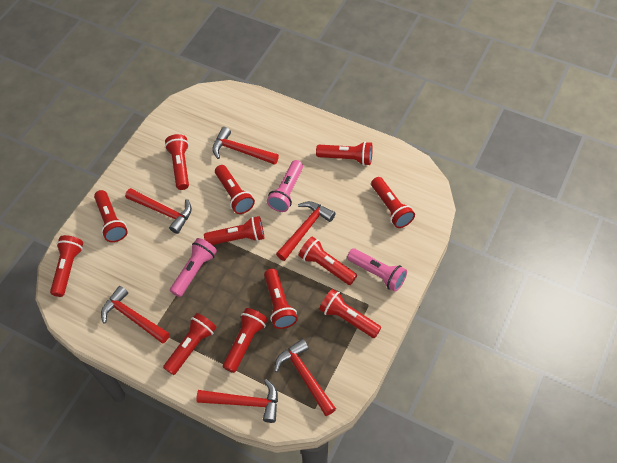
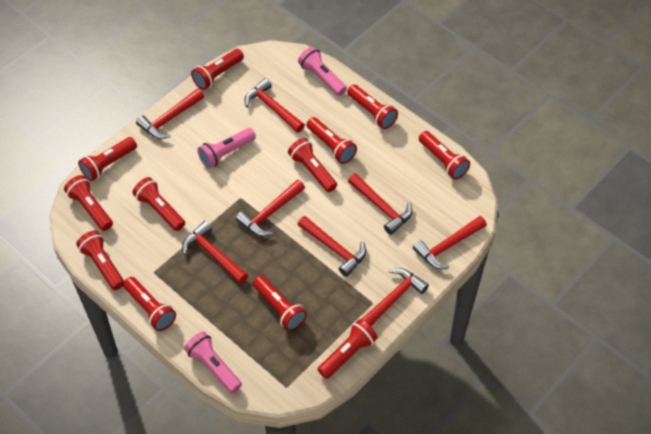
red hammer: [101,286,170,343] [125,188,192,234] [196,379,278,423] [212,127,279,165] [274,339,336,416] [276,201,336,261] = 6 -> [136,88,204,139] [182,221,248,284] [236,179,305,236] [244,78,305,133] [297,216,366,277] [348,173,412,235] [361,268,429,327] [413,216,487,269] = 8

